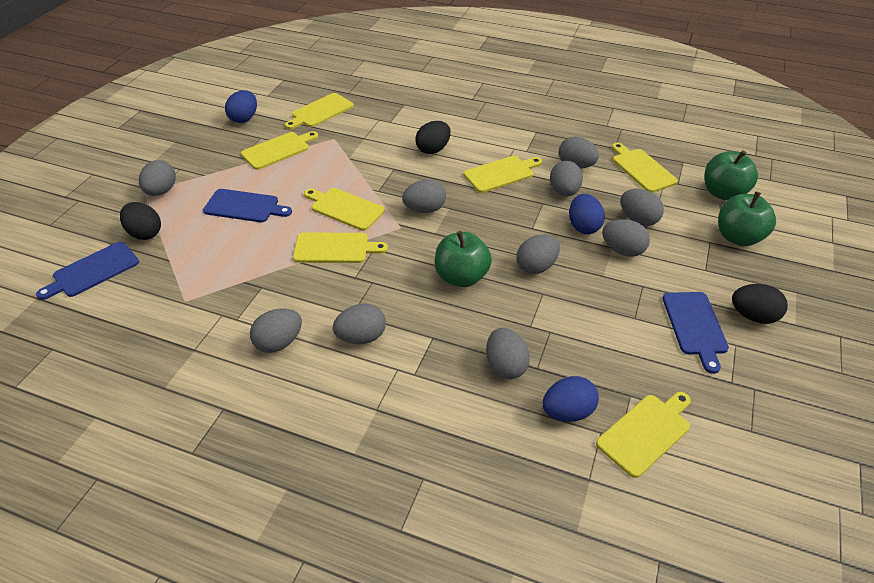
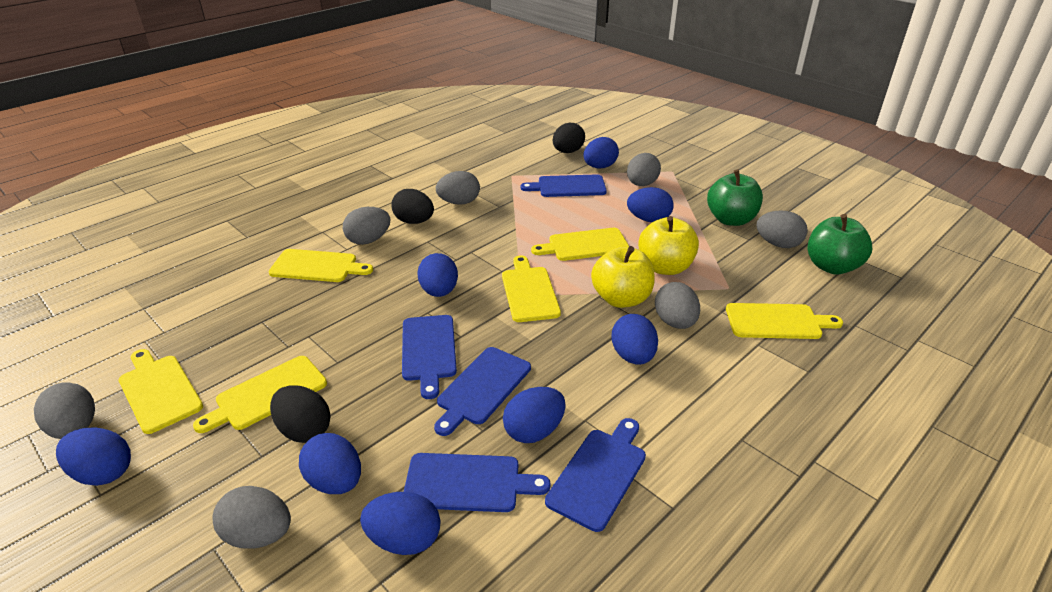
blue cutting board: [36,242,139,300] [203,189,292,222] [662,292,729,374] = 3 -> [402,315,457,399] [404,453,550,512] [434,347,531,436] [520,174,607,197] [545,418,646,532] = 5
blue egg: [225,90,257,123] [543,376,599,422] [569,194,605,234] = 3 -> [56,427,131,486] [299,433,361,494] [360,492,440,555] [417,253,458,297] [503,387,566,443] [583,137,619,169] [612,314,658,365] [627,187,674,222] = 8
green apple: [435,231,492,287] [704,150,758,201] [718,192,776,246] = 3 -> [707,169,763,226] [808,214,872,275] = 2
grey egg: [139,160,176,196] [250,309,302,353] [333,304,386,344] [402,179,446,213] [486,328,530,379] [517,235,560,274] [550,161,583,196] [559,137,599,169] [602,219,650,257] [620,189,664,226] = 10 -> [34,382,95,439] [212,486,291,548] [343,207,391,245] [436,171,480,205] [627,153,661,186] [655,282,700,329] [756,210,808,248] = 7
yellow apple: none = 0 -> [591,246,655,308] [638,216,699,275] = 2
yellow cutting board: [241,131,318,170] [285,93,354,129] [293,232,388,263] [304,188,385,231] [464,156,542,193] [596,392,691,478] [612,143,678,193] = 7 -> [118,349,203,434] [193,356,327,433] [268,249,373,282] [502,255,561,322] [531,228,629,261] [726,303,843,339] = 6

